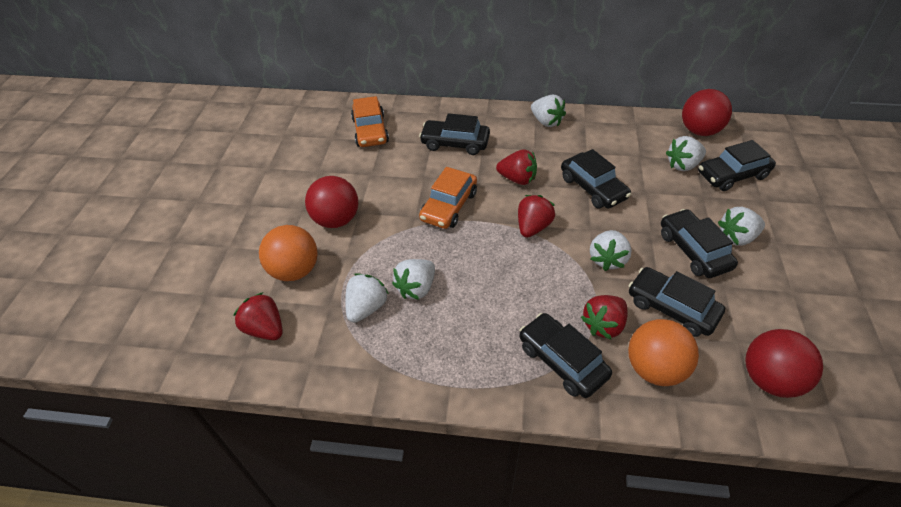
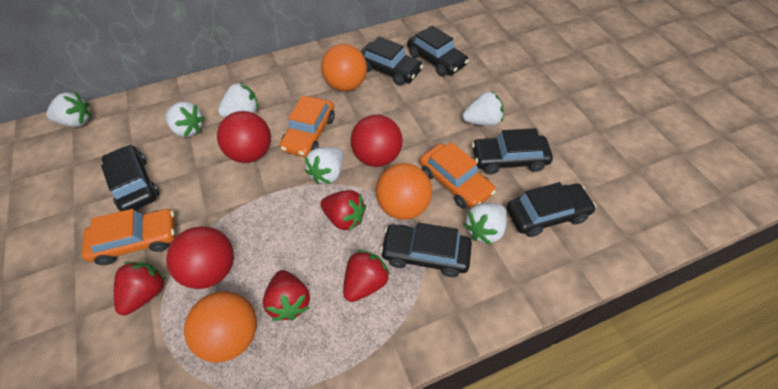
orange ball: [259,225,318,281] [628,319,699,386] = 2 -> [184,291,257,363] [321,44,367,91] [376,163,432,220] = 3
orange car: [351,96,389,147] [419,167,477,229] = 2 -> [81,209,175,265] [280,96,335,157] [420,142,496,209] = 3

